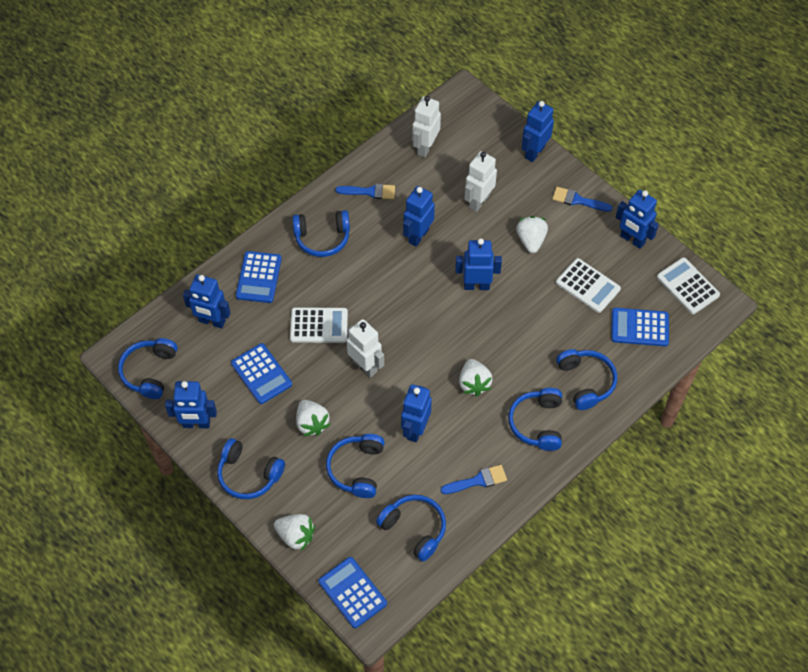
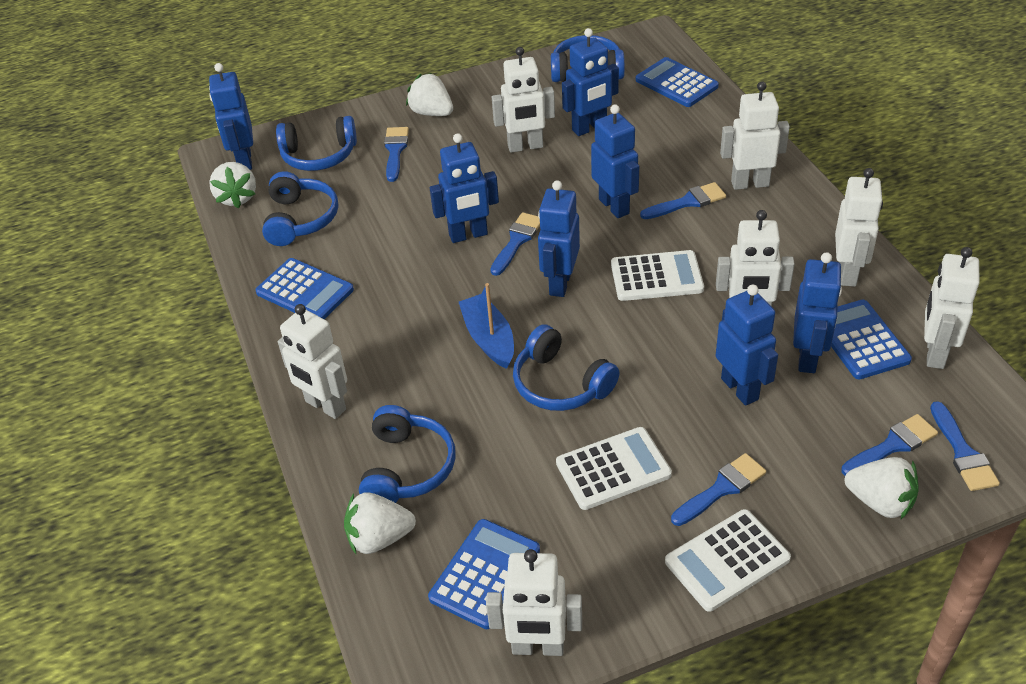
blue boat: none = 0 -> [459,283,514,369] = 1
blue brush: [335,183,395,199] [440,465,507,494] [552,187,612,212] = 3 -> [384,127,409,182] [490,212,540,276] [640,182,726,219] [671,453,766,526] [841,414,938,476] [930,401,1000,491] = 6
blue headphones: [118,338,178,399] [217,438,285,499] [292,210,350,257] [326,434,385,498] [376,495,446,562] [508,388,562,451] [556,349,617,410] = 7 -> [262,171,338,246] [276,116,357,171] [359,405,456,503] [513,324,619,411] [551,35,625,82] = 5
white robot: [347,319,384,378] [412,96,441,157] [464,151,497,212] = 3 -> [278,304,347,419] [486,549,582,656] [492,47,555,153] [716,210,795,307] [720,81,790,190] [835,168,883,286] [924,247,980,369] = 7

